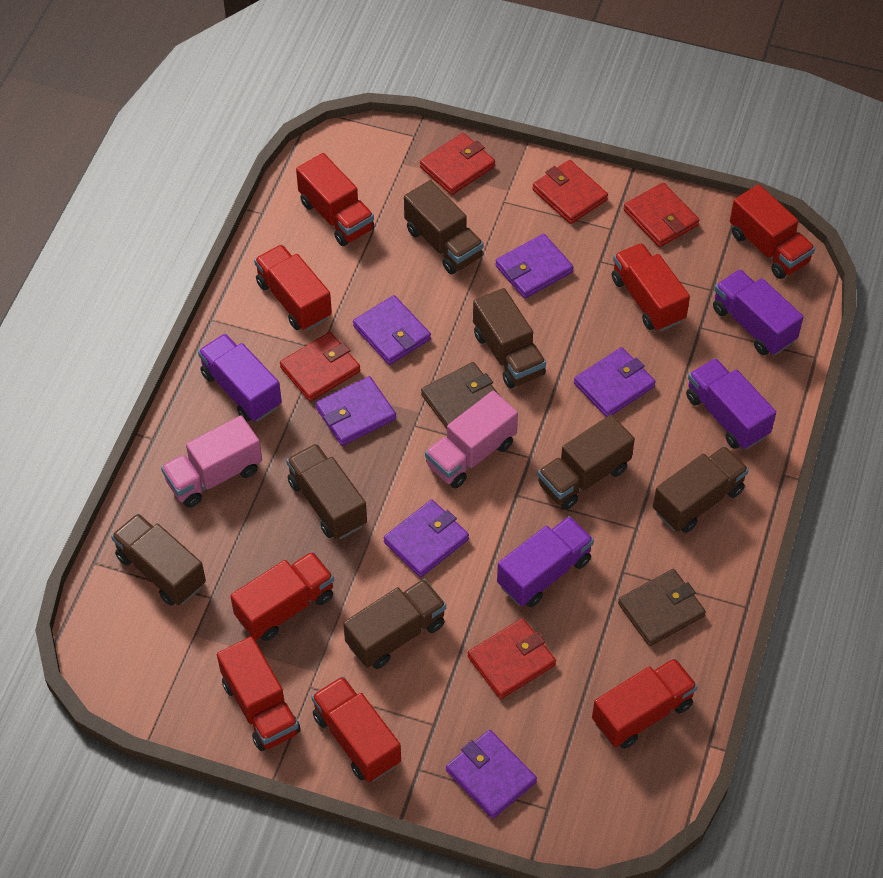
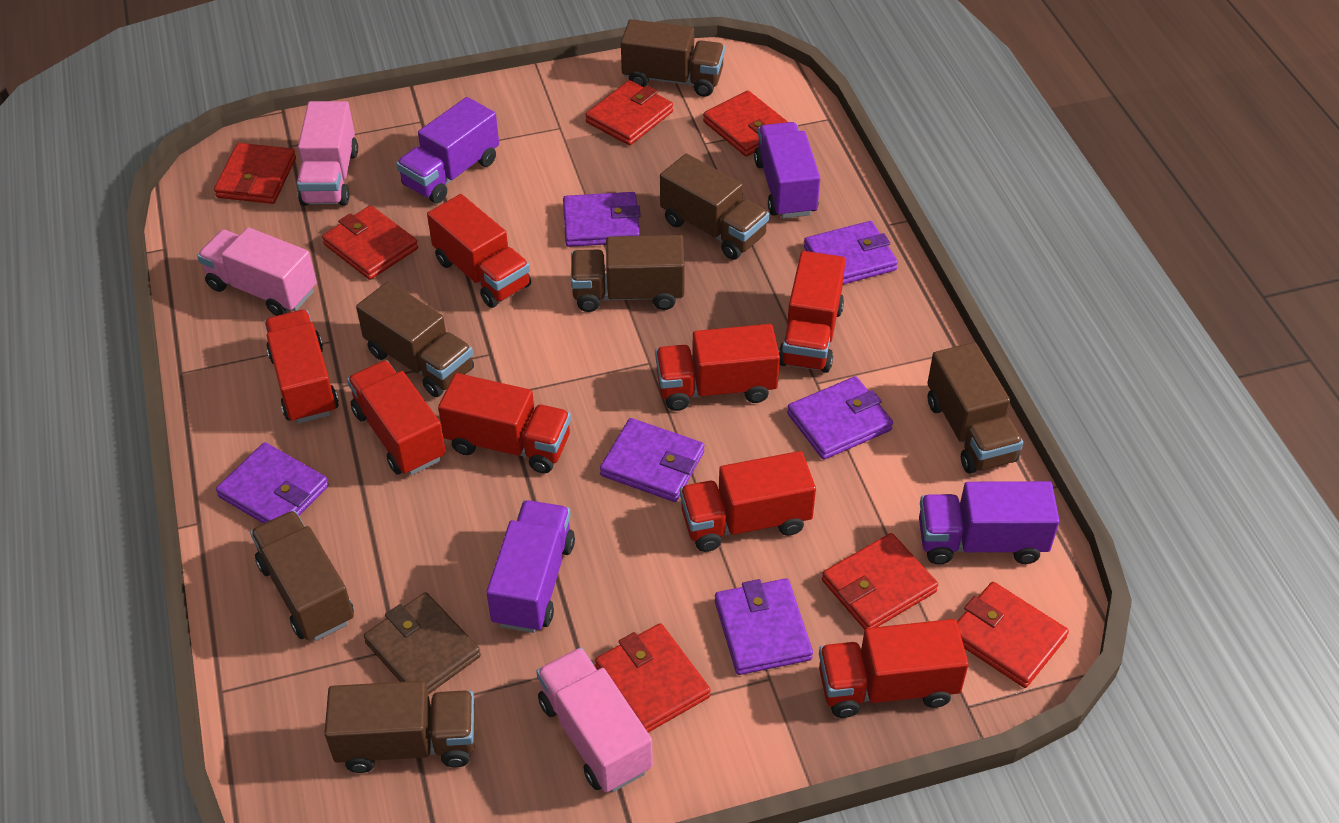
brown wallet: [421,362,499,429] [618,569,706,646] = 2 -> [364,592,481,694] = 1
pink truck: [161,415,262,508] [425,391,518,489] = 2 -> [197,227,317,316] [297,101,358,206] [536,647,653,792] = 3
red wallet: [280,332,361,402] [420,133,495,195] [468,618,556,699] [532,160,608,224] [624,182,699,247] = 5 -> [214,143,296,204] [322,205,418,280] [585,80,673,145] [595,623,711,732] [703,91,788,156] [822,533,938,630] [957,582,1069,688] = 7

